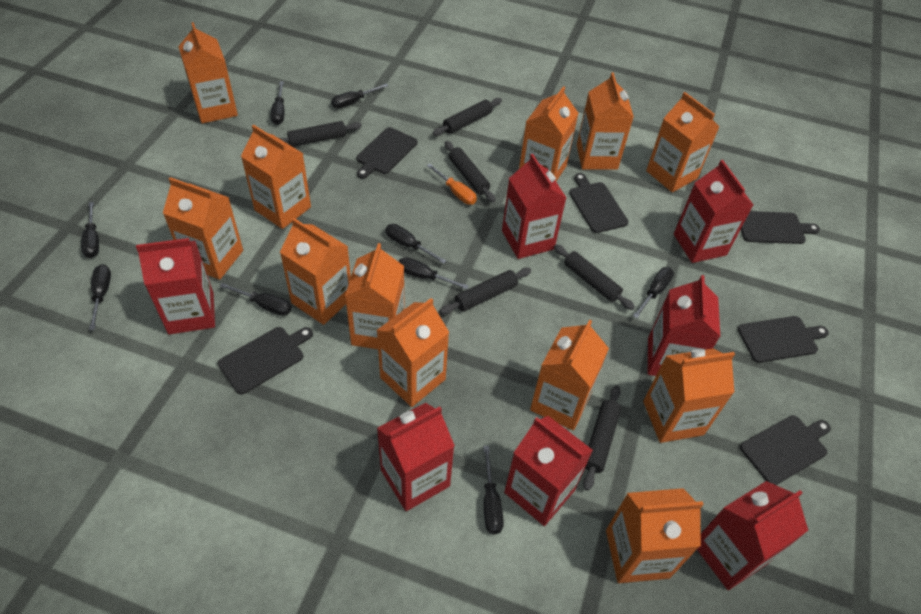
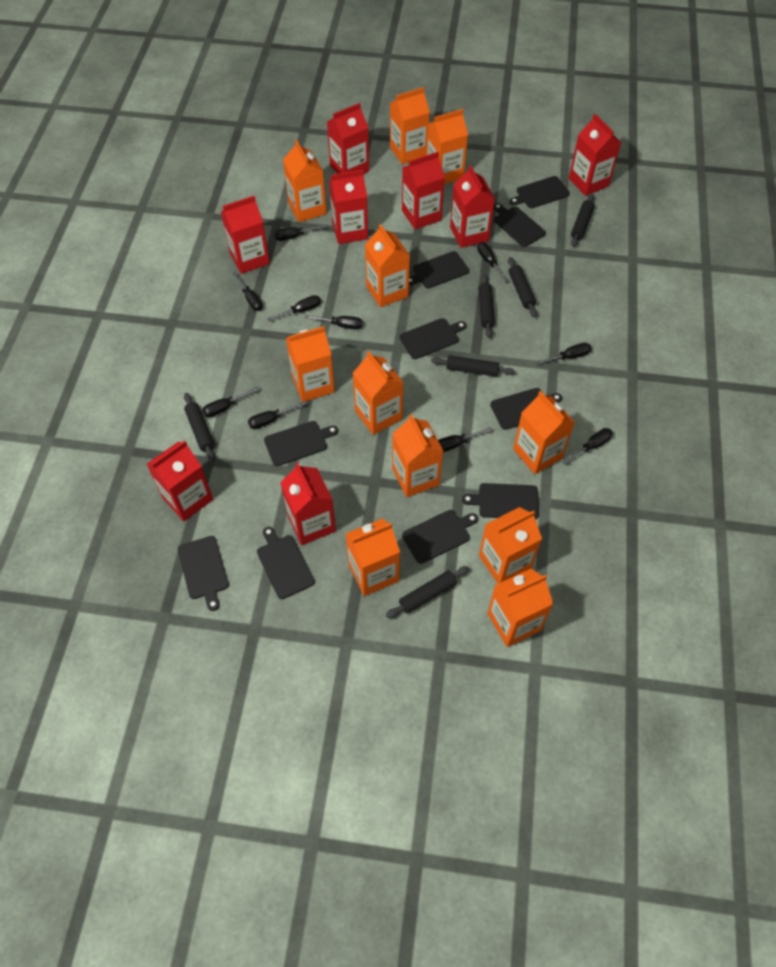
black cutting board: [218,327,313,394] [356,127,418,179] [569,173,629,233] [737,316,829,363] [740,415,831,485] [741,211,820,244] = 6 -> [178,536,229,611] [257,527,315,599] [264,421,338,466] [399,318,466,359] [402,510,478,564] [409,251,469,289] [462,483,539,519] [490,388,562,430] [493,203,546,247] [509,176,570,208] = 10
black screwdriver: [81,201,99,258] [89,264,111,330] [220,283,292,316] [271,82,284,125] [331,84,388,109] [385,224,446,264] [399,257,469,289] [483,446,504,534] [633,267,674,318] = 9 -> [202,387,259,418] [233,272,263,311] [248,401,307,429] [267,295,321,321] [275,225,328,241] [305,315,363,329] [438,427,493,452] [477,242,508,282] [536,343,592,365] [563,428,613,464] = 10
orange carton: [163,177,243,280] [178,22,238,123] [241,124,311,229] [280,218,351,325] [345,243,405,349] [377,298,449,407] [519,86,578,181] [530,320,609,430] [577,72,634,170] [606,488,704,583] [643,349,735,443] [646,92,720,192] = 12 -> [283,140,327,222] [286,326,335,402] [346,518,400,596] [353,351,404,435] [365,224,410,308] [390,87,430,164] [392,414,443,497] [426,109,468,184] [479,507,542,584] [487,569,553,647] [513,391,575,474] = 11
orange screwdriver: [427,164,477,205] = 1 -> none = 0
red carton: [136,238,215,334] [377,403,455,511] [502,154,566,259] [504,416,593,526] [648,275,720,376] [674,160,753,263] [697,481,808,590] = 7 -> [147,440,213,521] [221,196,270,274] [280,462,336,545] [327,103,369,174] [329,170,368,244] [402,152,445,230] [450,165,495,248] [569,114,621,196] = 8

